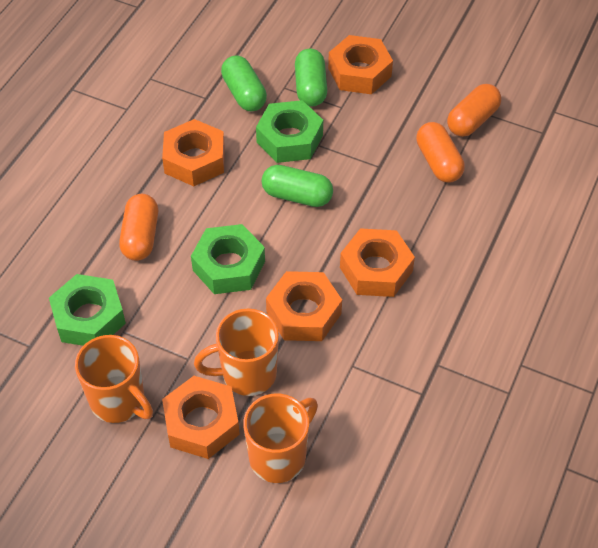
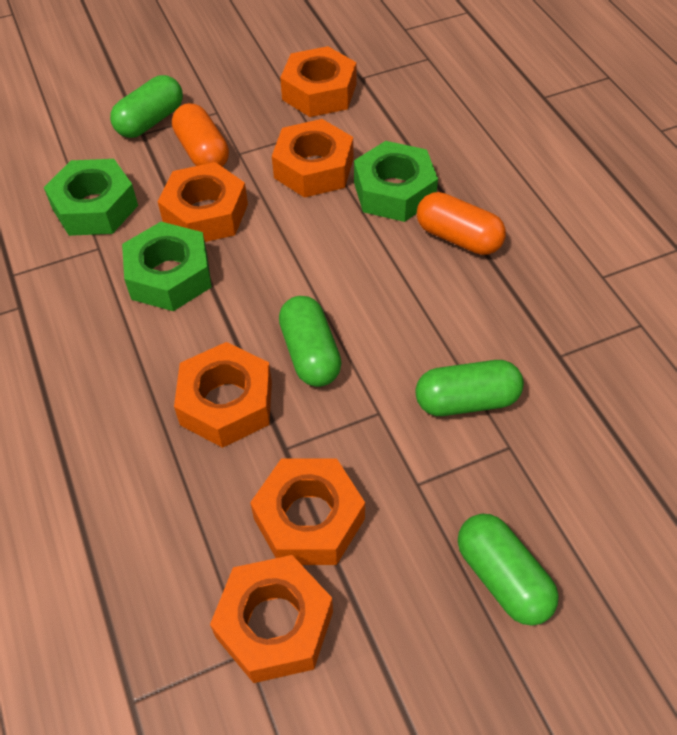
green capsule: [221,55,267,111] [262,165,333,207] [295,48,327,107] = 3 -> [110,75,183,138] [279,296,342,387] [415,360,524,416] [458,514,559,626] = 4
orange capsule: [119,194,158,261] [416,122,465,183] [447,84,502,137] = 3 -> [172,103,229,167] [417,192,506,255] = 2
orange mug: [75,335,153,423] [194,309,279,396] [243,393,318,483] = 3 -> none = 0
orange nut: [162,119,225,186] [162,376,240,459] [266,271,342,341] [328,35,393,94] [340,228,415,297] = 5 -> [157,162,248,242] [174,342,272,448] [210,555,333,683] [250,458,365,565] [272,119,353,198] [280,46,356,117] = 6

